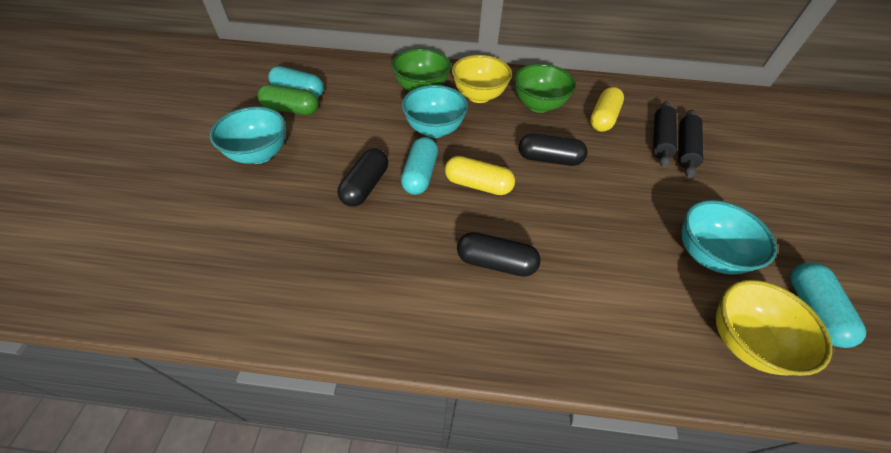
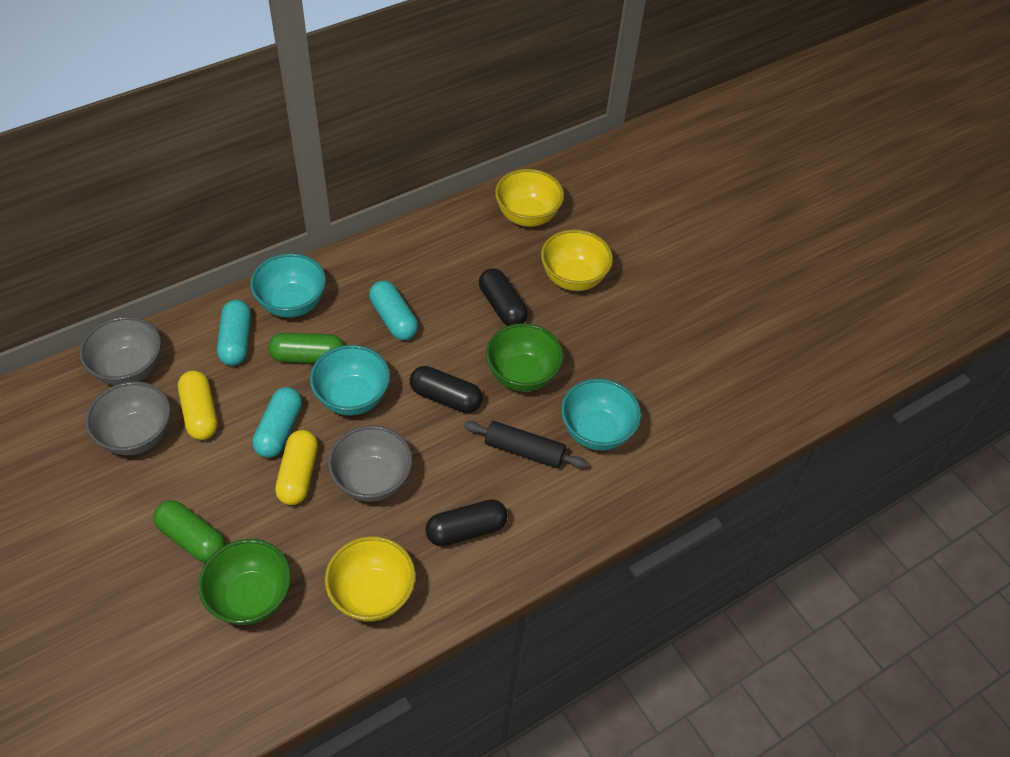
black rolling pin: [653,101,677,167] [678,110,703,178] = 2 -> [464,421,588,468] = 1
green capsule: [258,84,319,115] = 1 -> [153,500,226,563] [268,333,345,363] = 2
grey bowl: none = 0 -> [79,316,161,385] [85,381,171,455] [328,425,412,502] = 3
yellow bowl: [452,55,512,103] [716,280,832,376] = 2 -> [325,536,416,622] [495,169,564,227] [541,229,613,291] = 3

